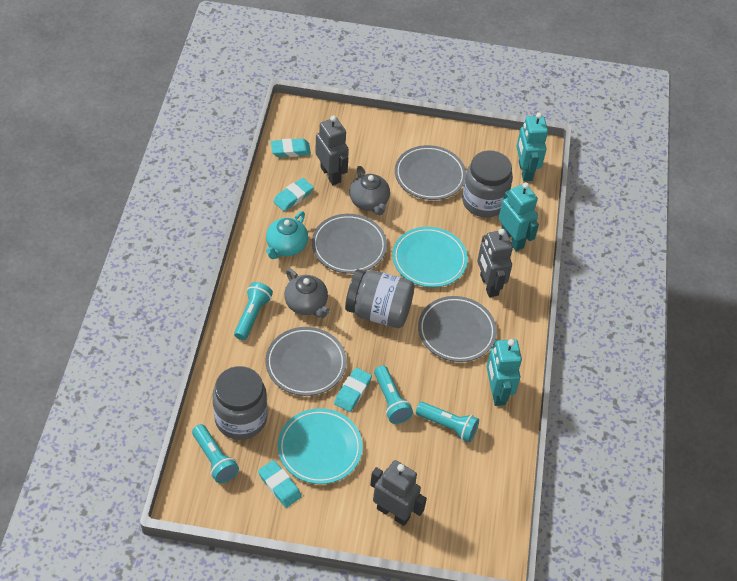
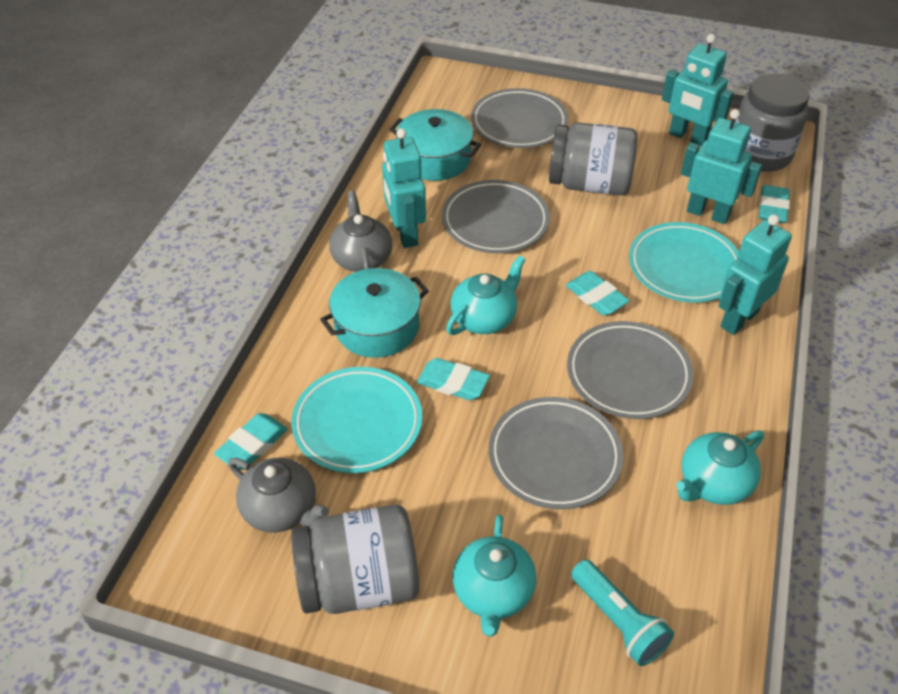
grey robot: [315,115,349,185] [370,460,427,526] [477,229,513,297] = 3 -> none = 0
turquoise flashlight: [192,424,239,483] [234,282,273,340] [374,365,413,424] [416,402,479,443] = 4 -> [571,560,674,666] = 1
turquoise pot: none = 0 -> [320,268,429,358] [389,109,481,181] = 2
turquoise robot: [487,339,522,406] [499,182,539,251] [516,113,548,181] = 3 -> [382,128,426,248] [662,34,734,146] [681,109,762,224] [719,214,792,335] = 4
turquoise teapot: [266,211,308,259] = 1 -> [446,255,526,335] [453,515,536,637] [676,430,764,505] = 3

